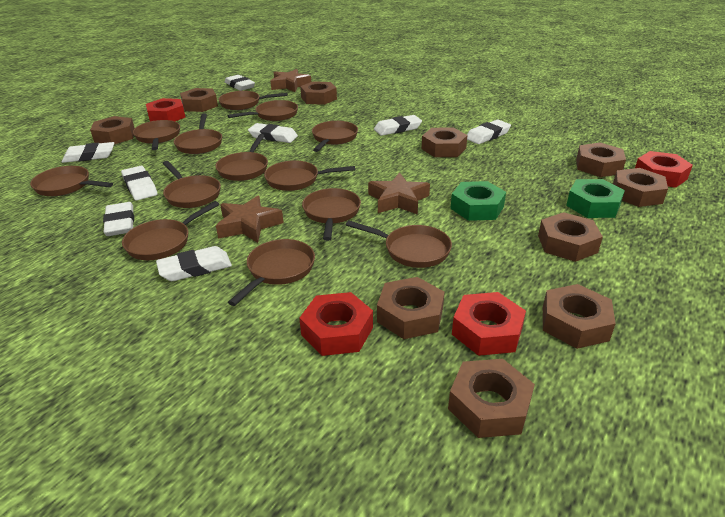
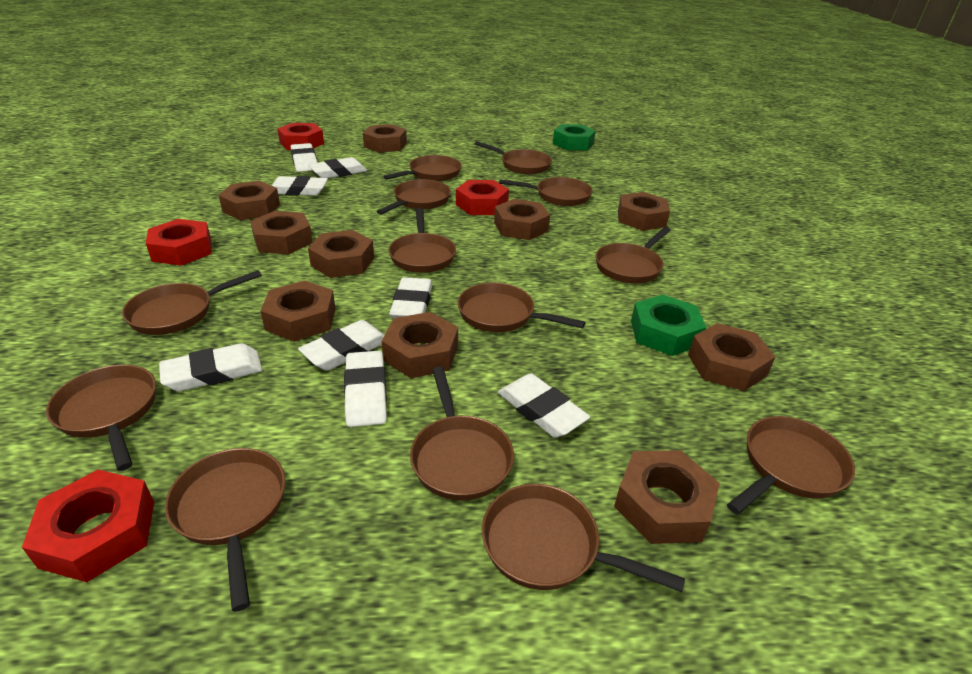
brown star: [216,196,284,243] [270,69,311,92] [368,172,430,214] = 3 -> none = 0

